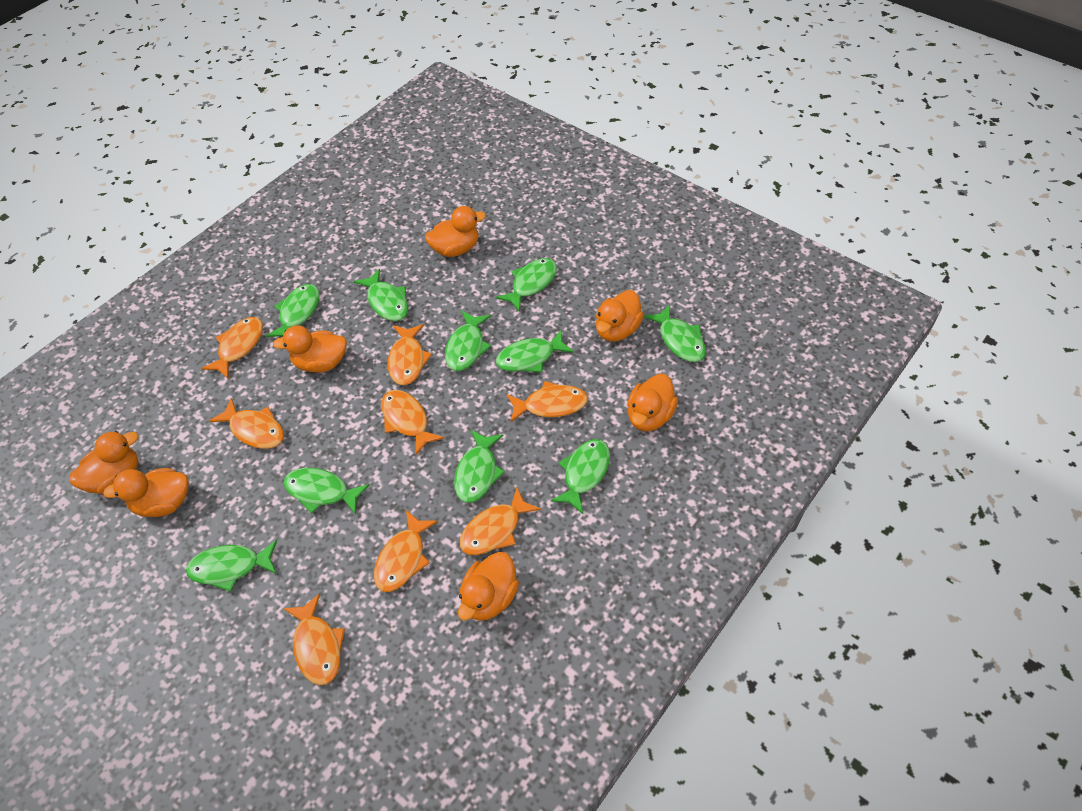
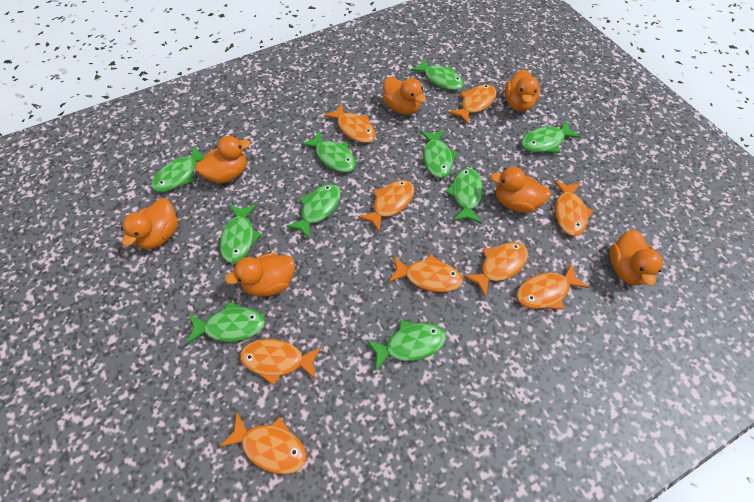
orange fish: [201,317,263,379] [209,398,284,449] [283,593,345,685] [374,510,438,592] [381,390,444,456] [388,324,432,385] [460,487,541,555] [507,381,588,422] = 8 -> [219,413,307,474] [240,339,322,386] [324,103,376,143] [358,180,414,231] [388,254,463,292] [449,85,497,124] [464,242,528,297] [517,263,589,310] [554,180,593,236] = 9

